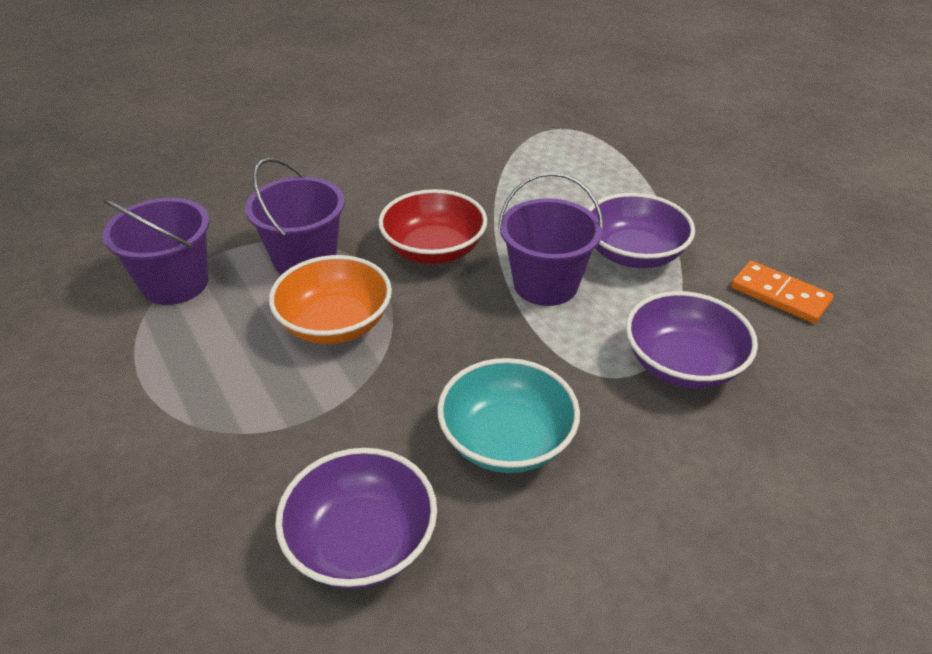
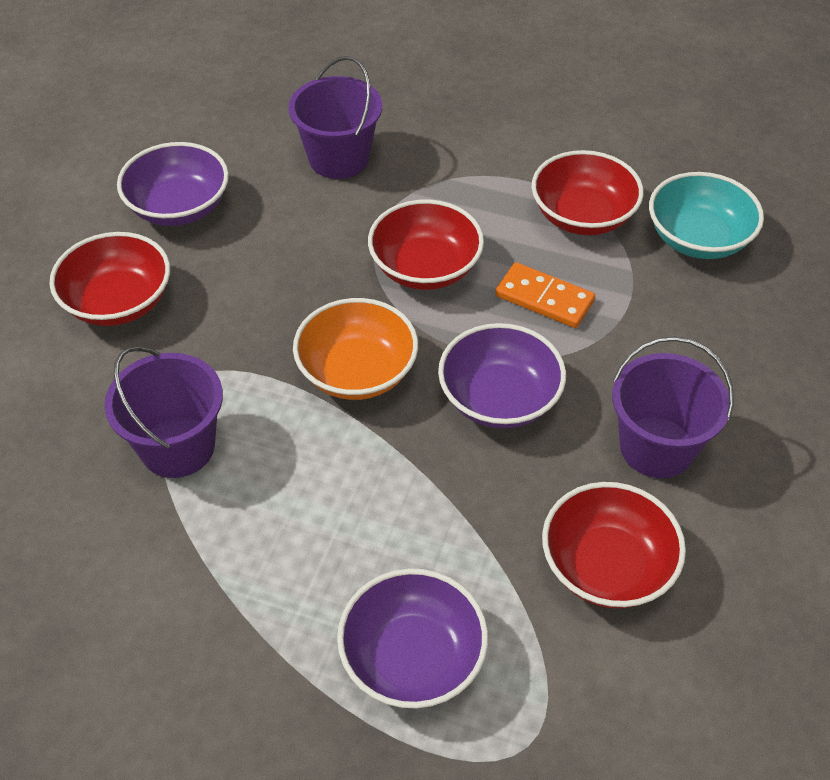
red bowl: [378,189,487,264] = 1 -> [49,232,170,326] [368,199,484,290] [532,150,644,235] [542,482,686,608] = 4

